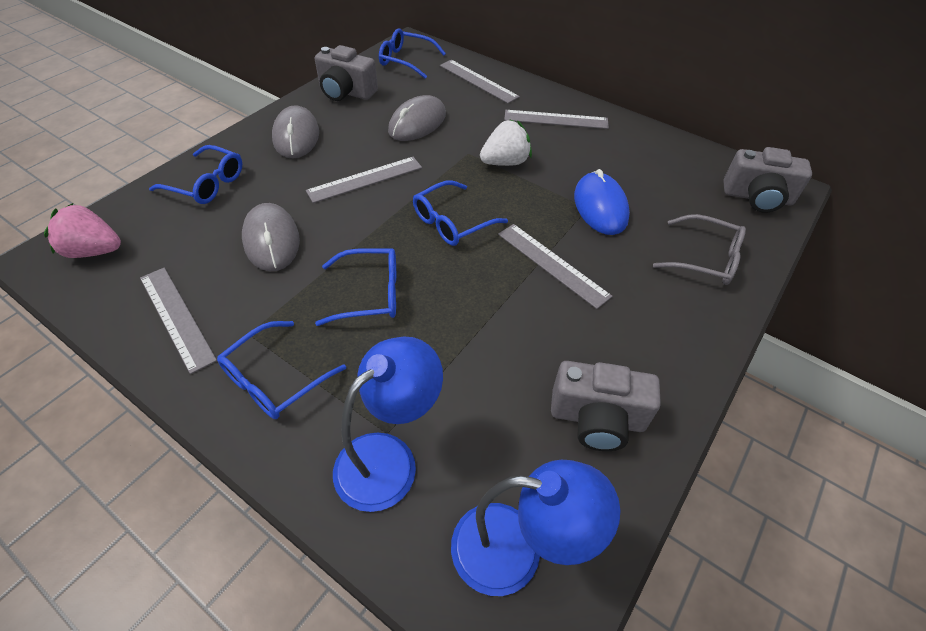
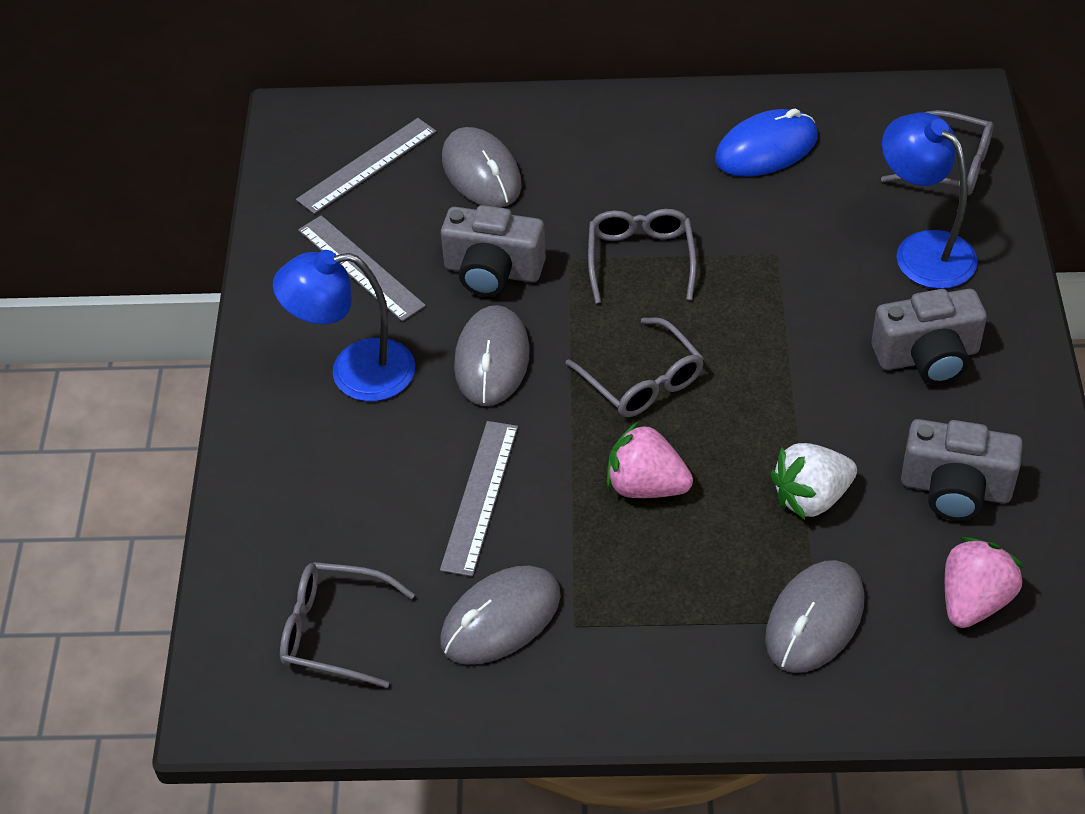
blue glasses: [149,145,242,204] [217,321,346,419] [315,248,396,326] [379,28,446,79] [413,180,508,246] = 5 -> none = 0
grey glasses: [653,214,746,285] = 1 -> [280,562,415,688] [565,317,704,417] [588,209,696,304] [881,110,994,196] = 4
grey mouse: [242,203,300,271] [272,105,319,159] [388,95,446,141] = 3 -> [440,566,561,665] [442,127,522,208] [454,305,530,406] [765,560,864,673] = 4
grey ruler: [140,268,217,374] [306,157,422,203] [440,60,520,103] [498,224,612,309] [504,110,609,129] = 5 -> [296,118,436,214] [298,215,426,321] [440,421,518,577] = 3
pink strawberry: [44,203,121,258] = 1 -> [607,421,693,498] [945,537,1024,628] = 2

